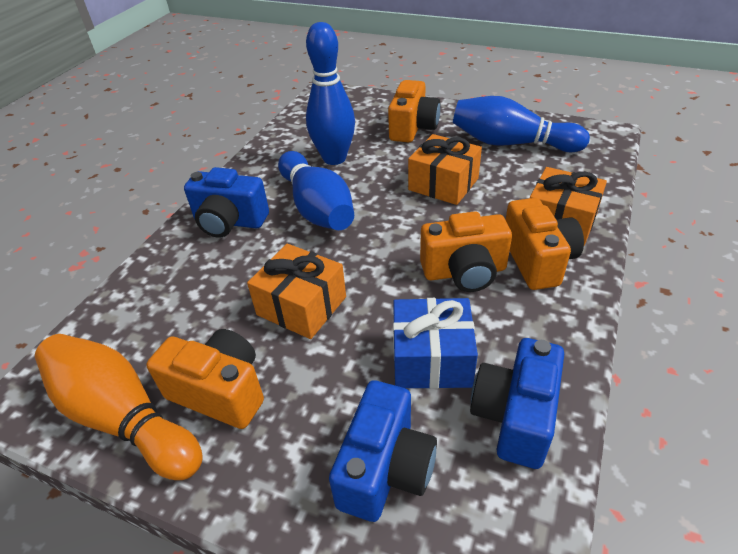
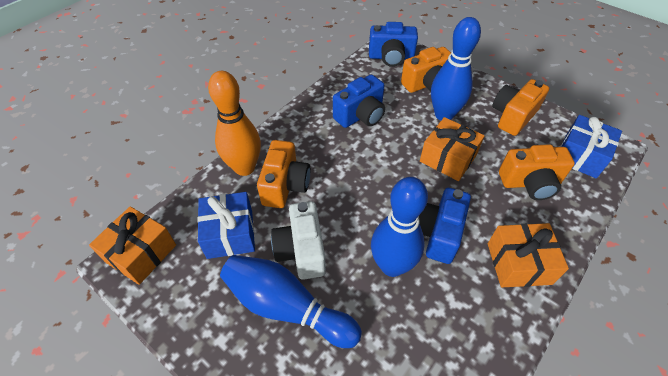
blue gift: [393,298,478,389] = 1 -> [197,192,255,259] [560,115,622,178] = 2
white camera: none = 0 -> [271,201,326,280] = 1

